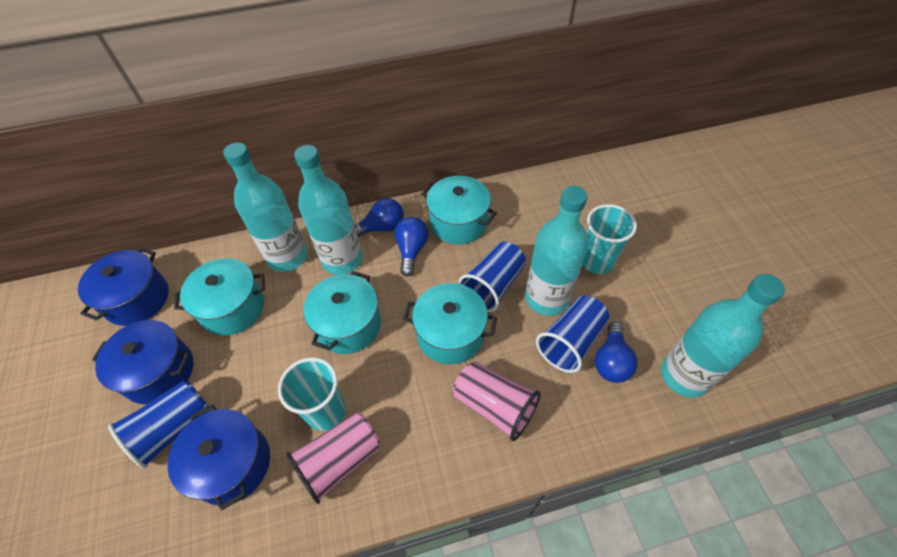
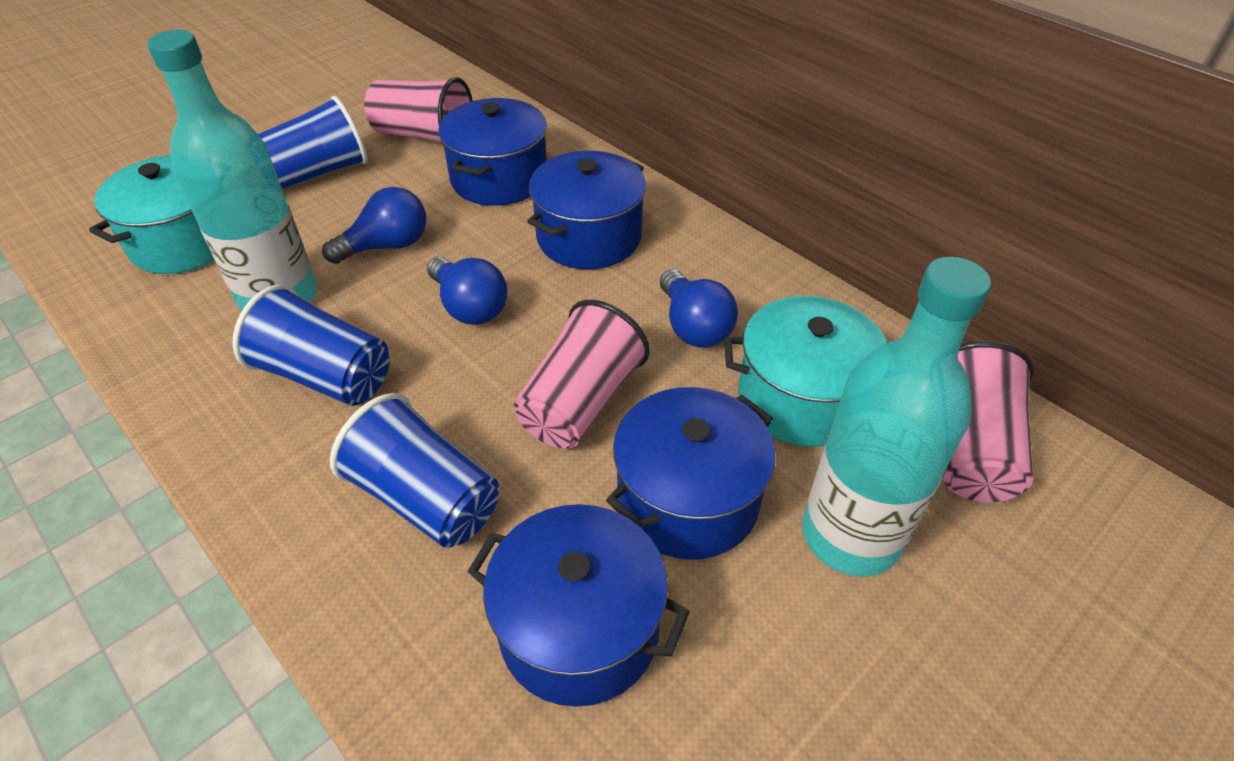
blue pot: [78,247,169,326] [92,320,193,404] [167,404,270,510] = 3 -> [438,98,547,206] [467,504,689,707] [527,151,646,269] [606,387,775,560] = 4
pink cup: [286,413,380,504] [453,361,541,441] = 2 -> [364,77,473,143] [514,300,650,448] [943,341,1034,502] = 3
turquoise bottle: [223,142,307,272] [294,145,362,275] [525,186,588,316] [661,274,785,398] = 4 -> [147,30,317,312] [802,257,991,577] = 2
turquoise cup: [278,357,346,431] [582,204,637,274] = 2 -> none = 0
turquoise pot: [174,258,265,336] [303,271,381,354] [403,283,497,364] [422,176,497,244] = 4 -> [89,155,215,274] [724,296,888,447] = 2

